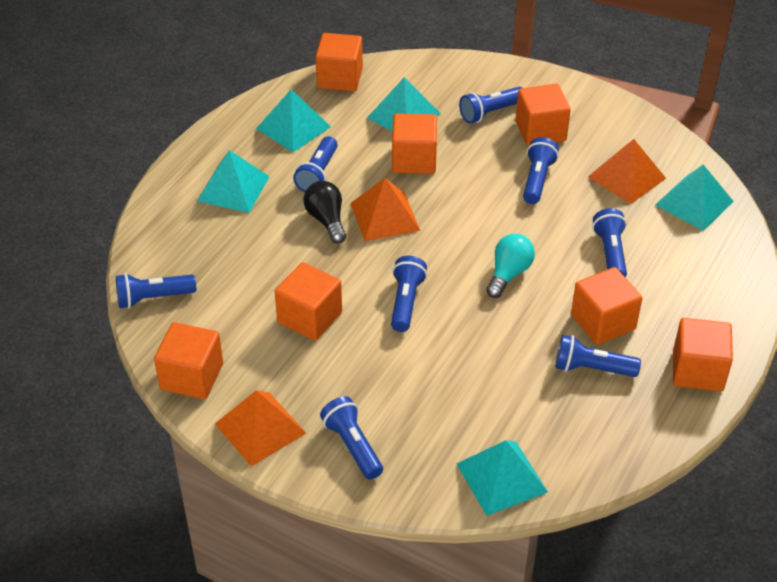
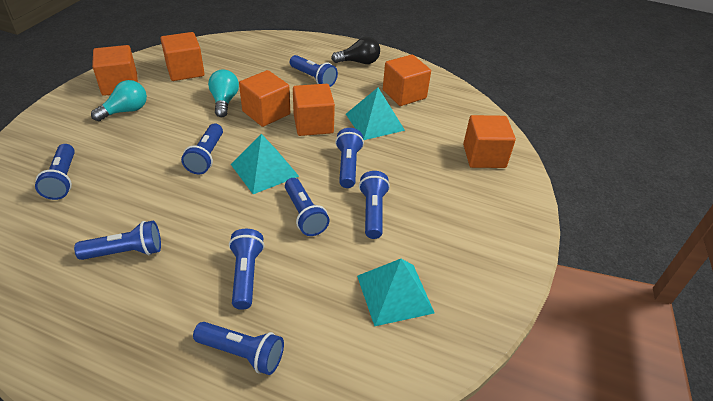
blue flashlight: [116,273,196,309] [293,136,338,192] [320,396,383,480] [391,256,427,332] [459,87,523,124] [523,137,559,204] [556,335,641,377] [592,208,627,278] = 8 -> [35,144,75,200] [74,221,161,260] [181,123,223,174] [193,322,284,375] [229,229,264,310] [285,178,330,236] [290,55,338,87] [335,128,364,188] [359,171,390,239] = 9
orange cube: [154,322,223,399] [275,262,342,341] [316,33,363,91] [392,113,437,174] [516,84,571,146] [571,267,642,345] [673,318,733,391] = 7 -> [92,45,138,96] [161,32,205,81] [239,70,290,127] [293,84,335,136] [383,55,431,106] [463,115,516,168] = 6
orange pyramid: [215,390,306,466] [351,178,420,241] [588,139,666,204] = 3 -> none = 0
turquoise light bulb: [486,234,535,298] = 1 -> [91,80,147,121] [208,69,239,117] = 2
turquoise pyramid: [197,150,270,213] [256,89,331,152] [367,77,441,132] [457,440,548,516] [655,165,734,231] = 5 -> [231,134,299,194] [346,88,405,140] [357,259,434,326] = 3

